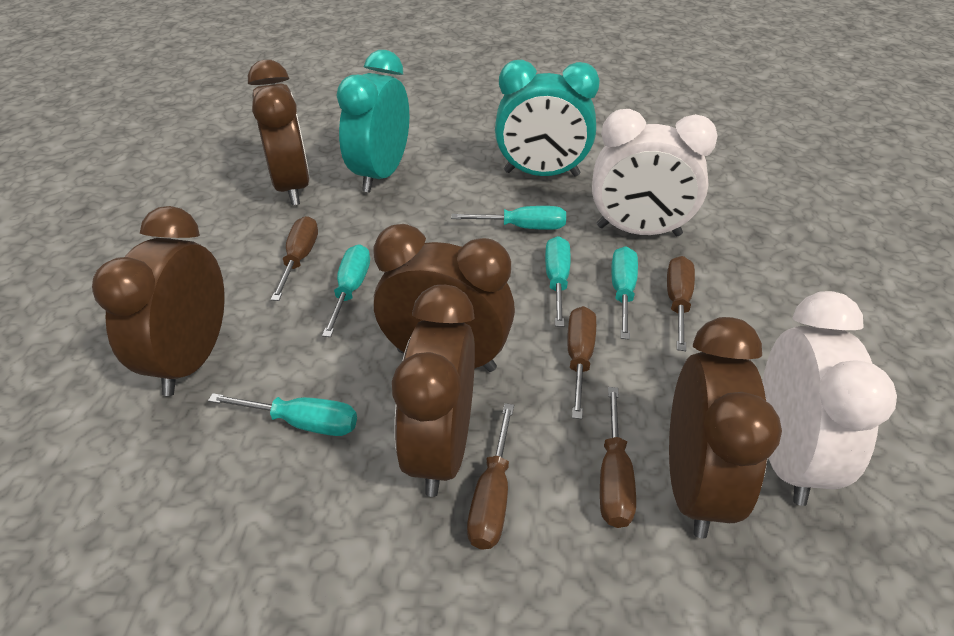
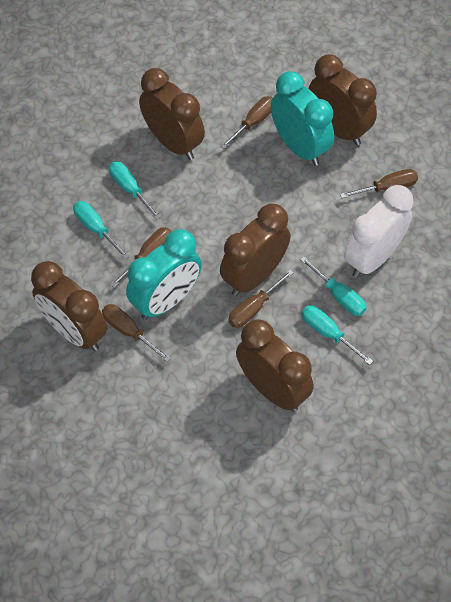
turquoise screwdriver: [208,393,357,436] [322,244,370,337] [451,206,566,230] [545,236,571,327] [612,246,638,340] = 5 -> [73,201,129,260] [109,161,161,220] [300,256,367,316] [302,305,373,365] = 4
white clock: [592,109,717,236] [762,291,897,506] = 2 -> [344,185,414,278] = 1

